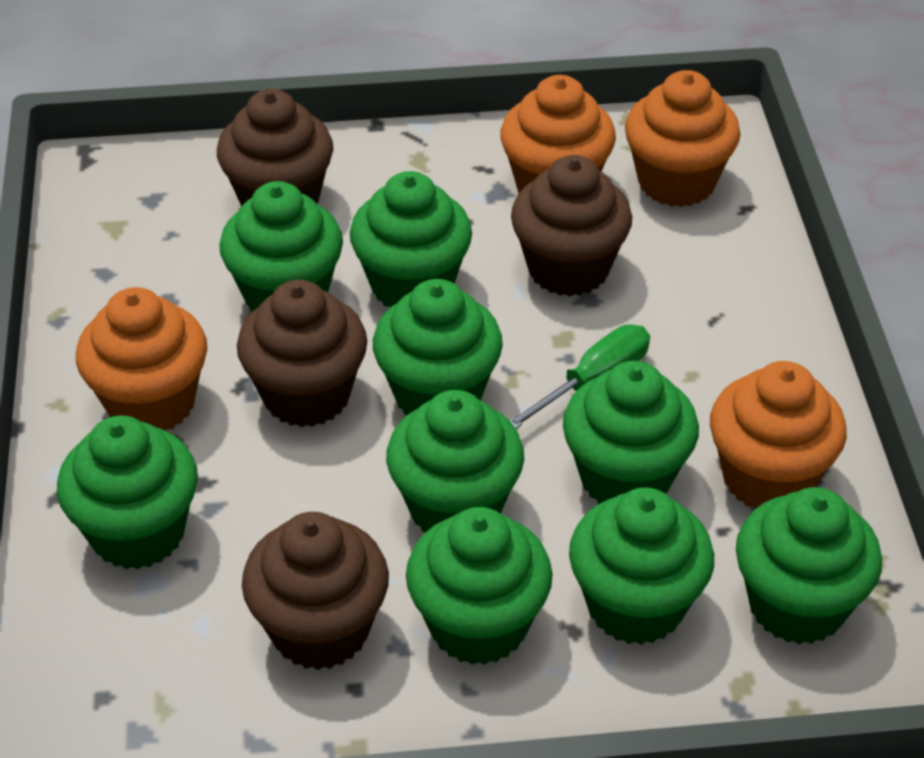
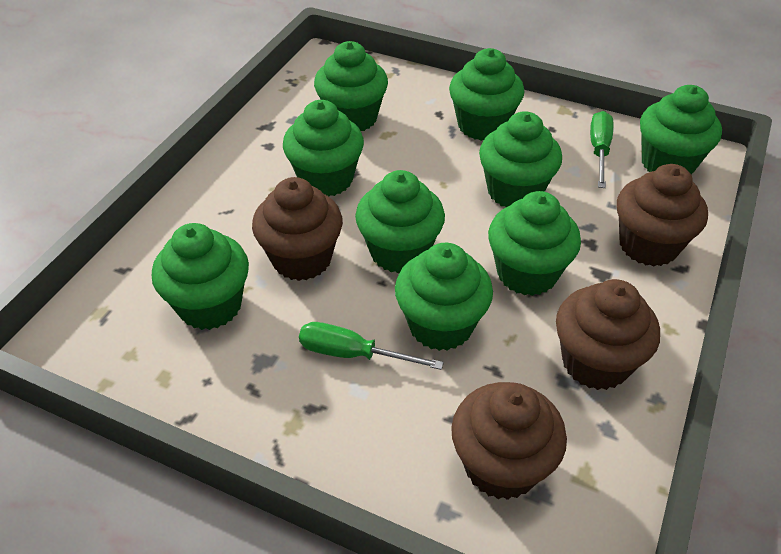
green screwdriver: [509,324,650,429] = 1 -> [299,322,444,370] [590,111,613,188] = 2
orange cupcake: [76,287,207,430] [500,75,616,192] [625,70,740,207] [710,361,847,509] = 4 -> none = 0

